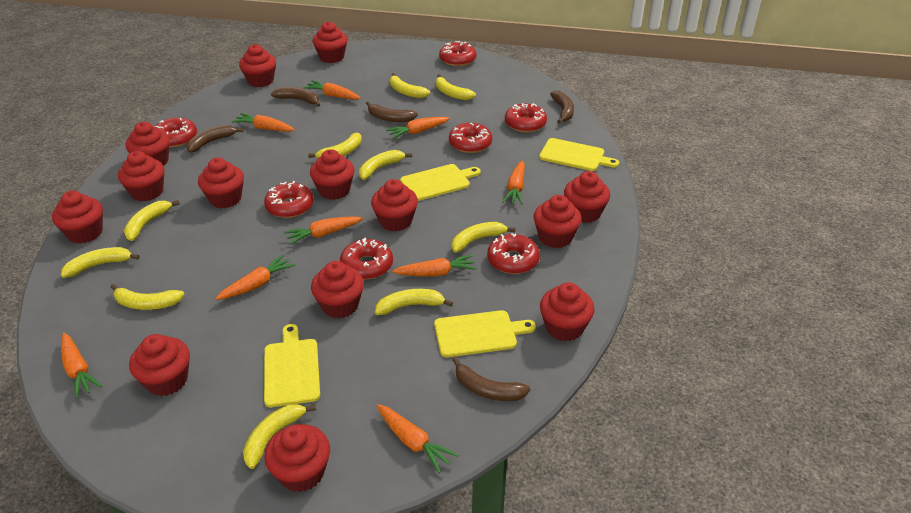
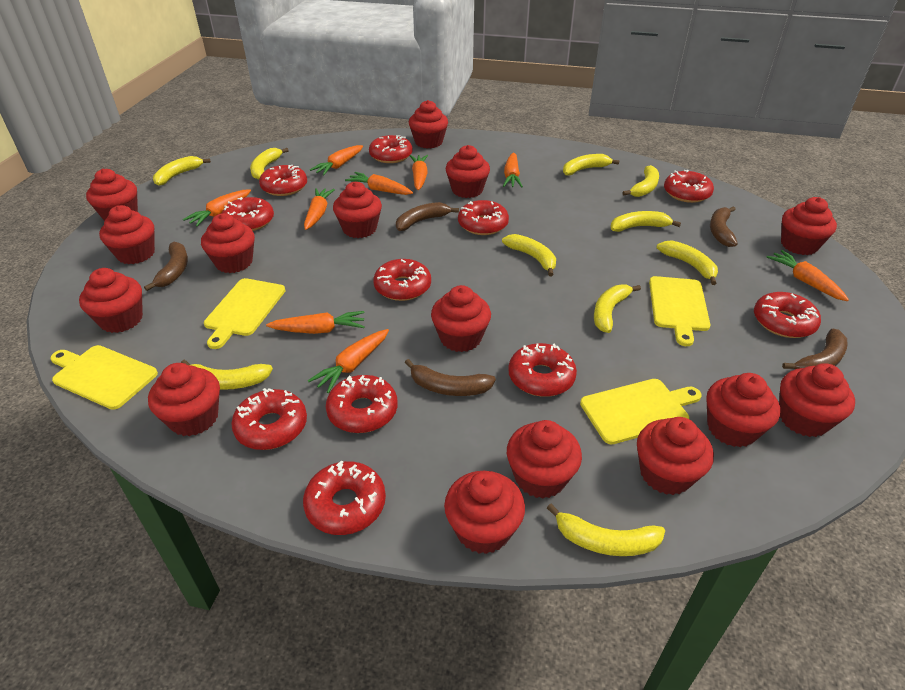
red cupcake: [52,190,103,244] [118,151,164,201] [126,122,170,166] [129,334,190,396] [198,157,244,208] [239,44,276,87] [264,424,330,492] [310,149,355,200] [311,261,364,318] [312,22,347,63] [371,179,418,232] [534,195,582,248] [540,282,595,341] [564,171,610,223] = 14 -> [79,268,143,333] [86,169,138,221] [99,205,155,264] [148,363,220,436] [201,213,255,273] [333,182,382,238] [409,100,448,149] [431,285,491,352] [444,471,525,554] [445,145,490,198] [507,420,582,499] [637,417,714,495] [706,373,780,447] [779,363,855,437] [781,197,837,255] = 15
red donut: [155,117,197,147] [264,181,314,218] [340,238,393,279] [439,41,476,66] [449,123,492,153] [487,233,540,274] [505,103,547,132] = 7 -> [222,197,274,231] [231,388,307,450] [259,165,307,196] [303,460,386,535] [326,375,398,433] [369,135,412,163] [373,259,431,301] [458,200,509,235] [508,343,577,397] [664,170,714,203] [754,292,821,338] = 11

